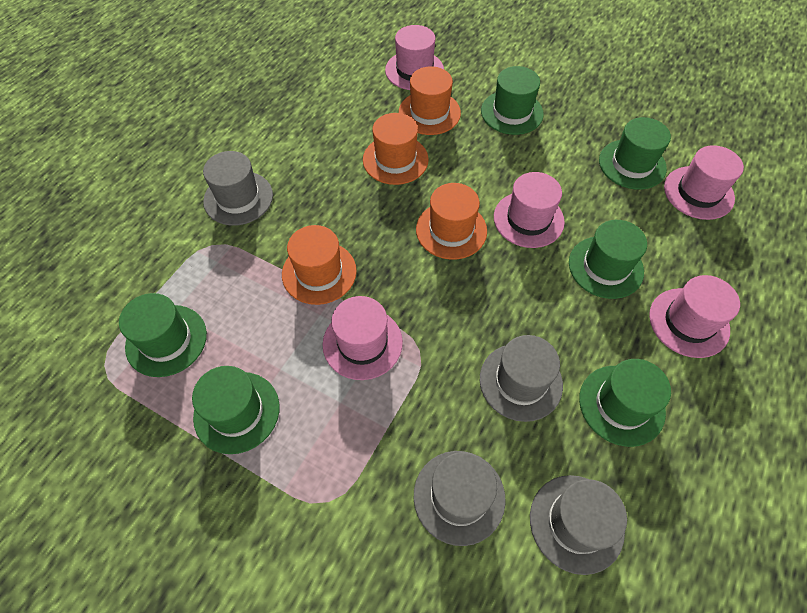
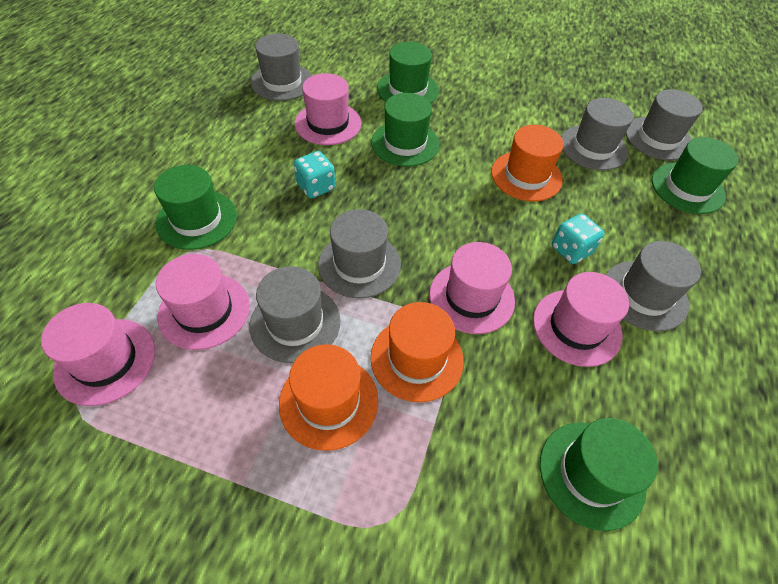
green hat: [119,293,207,377] [192,366,280,454] [481,66,544,135] [569,220,647,299] [579,359,671,447] [599,117,671,190] = 6 -> [154,165,237,250] [371,93,439,167] [377,42,439,104] [540,418,657,531] [652,137,738,214] = 5
grey hat: [203,151,273,226] [414,451,506,546] [480,335,563,422] [530,475,627,575] = 4 -> [249,266,340,363] [251,34,312,101] [318,209,401,298] [561,98,634,170] [605,241,701,331] [626,89,703,160] = 6
orange hat: [282,225,357,305] [363,113,429,185] [399,66,461,135] [416,183,487,260] = 4 -> [279,344,378,451] [370,302,464,402] [491,125,564,201] = 3
turquoise dice: none = 0 -> [294,151,335,198] [552,213,604,264] = 2

